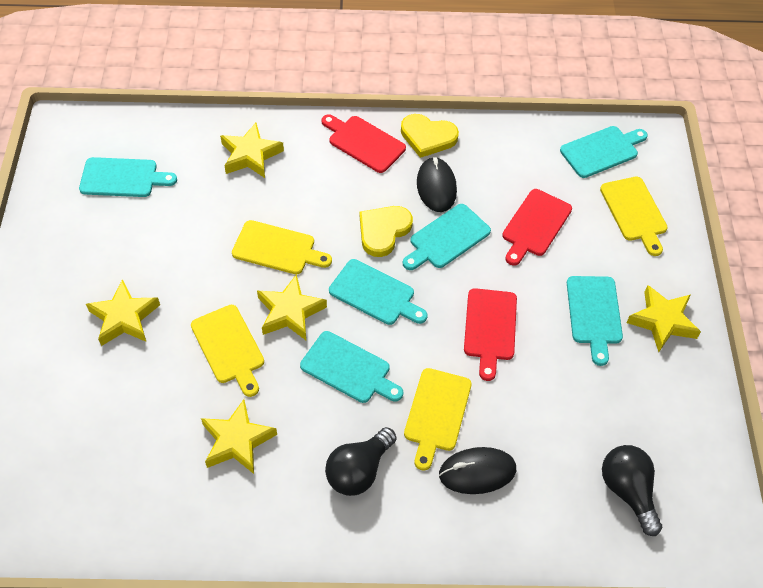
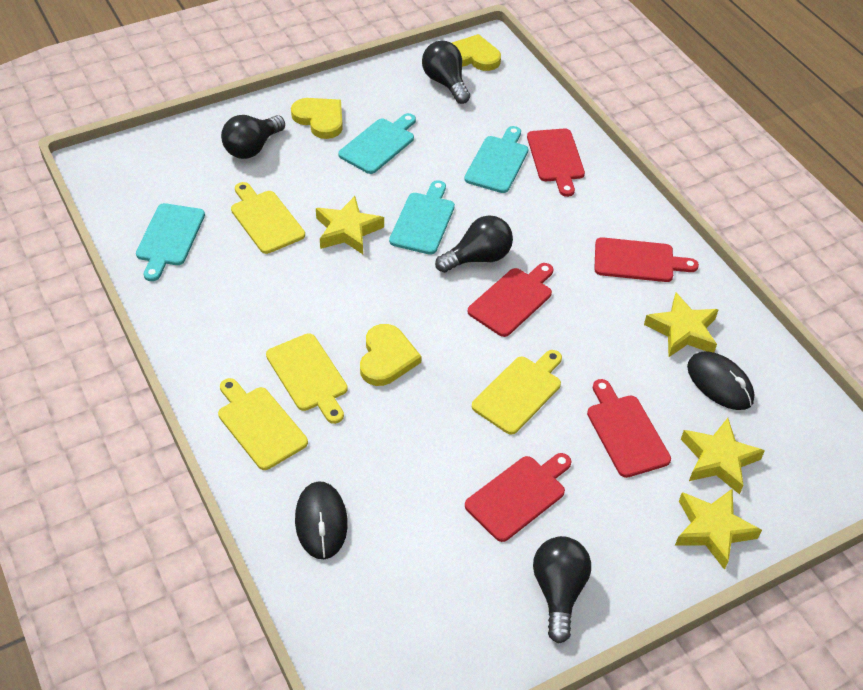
black light bulb: [325,427,396,496] [602,445,662,536] = 2 -> [221,115,285,159] [422,41,470,104] [435,215,513,273] [533,536,591,643] = 4
red cutting board: [321,114,406,173] [464,288,517,381] [502,189,572,266] = 3 -> [465,453,572,542] [467,263,554,337] [527,128,585,197] [587,379,671,478] [594,237,699,282] = 5
turquoise cutting board: [79,157,177,197] [300,331,403,403] [329,259,428,325] [403,204,491,270] [560,126,648,178] [567,276,623,366] = 6 -> [136,203,205,281] [338,113,416,174] [389,180,455,255] [464,126,528,193] = 4
yellow heart: [360,206,413,257] [401,114,459,158] = 2 -> [291,98,343,139] [360,324,422,386] [452,34,501,71] = 3
yellow star: [86,279,160,346] [201,399,277,474] [220,123,284,178] [257,274,327,340] [626,285,701,352] = 5 -> [316,196,384,254] [644,293,719,357] [675,488,762,570] [681,418,765,494] = 4

